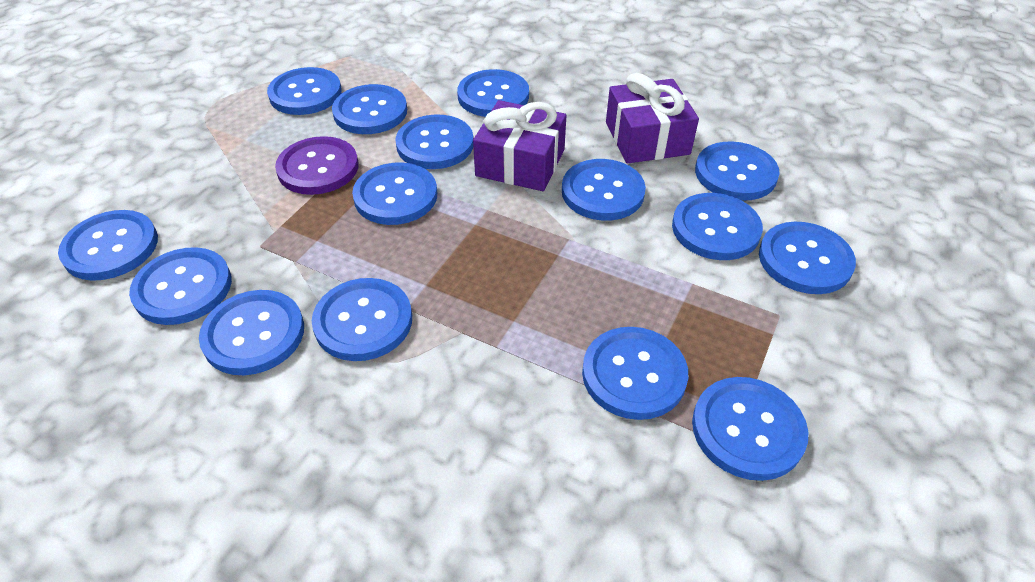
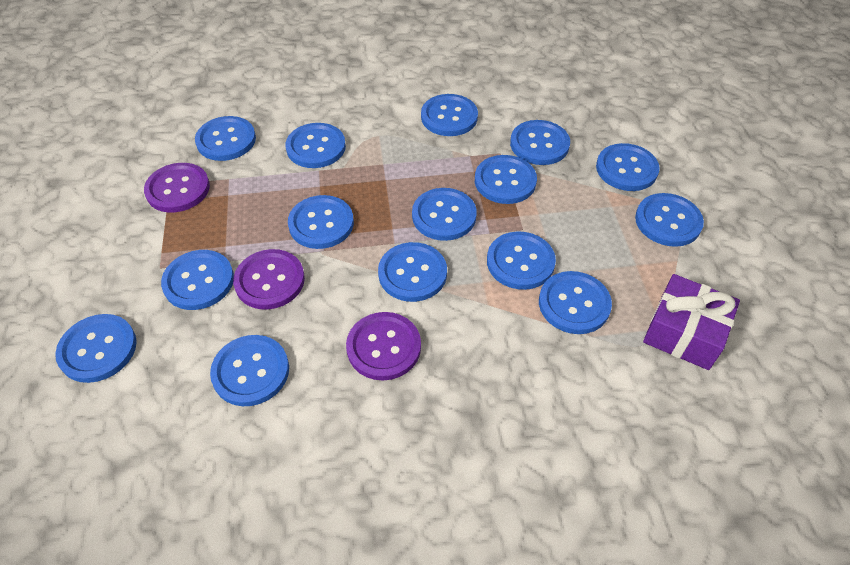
purple button: [275,136,359,195] = 1 -> [144,163,210,212] [233,249,305,310] [346,312,421,380] = 3
purple gift: [473,100,567,191] [606,73,699,164] = 2 -> [643,274,740,370] = 1

